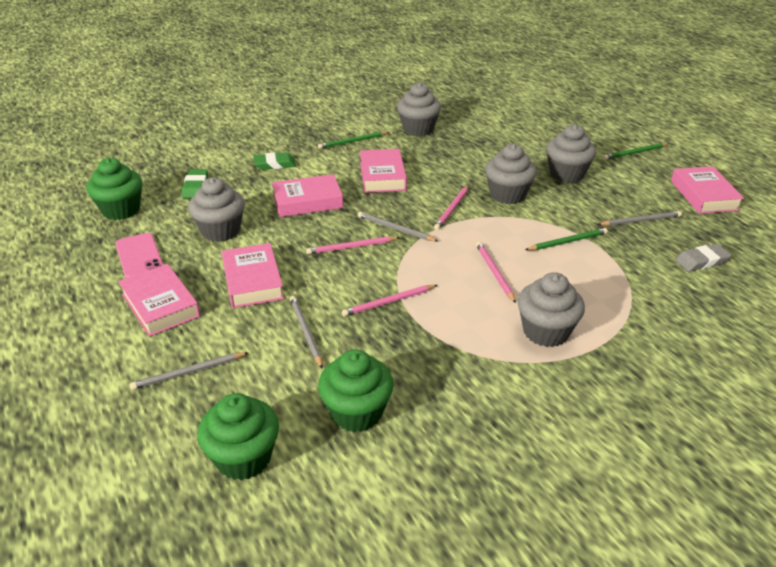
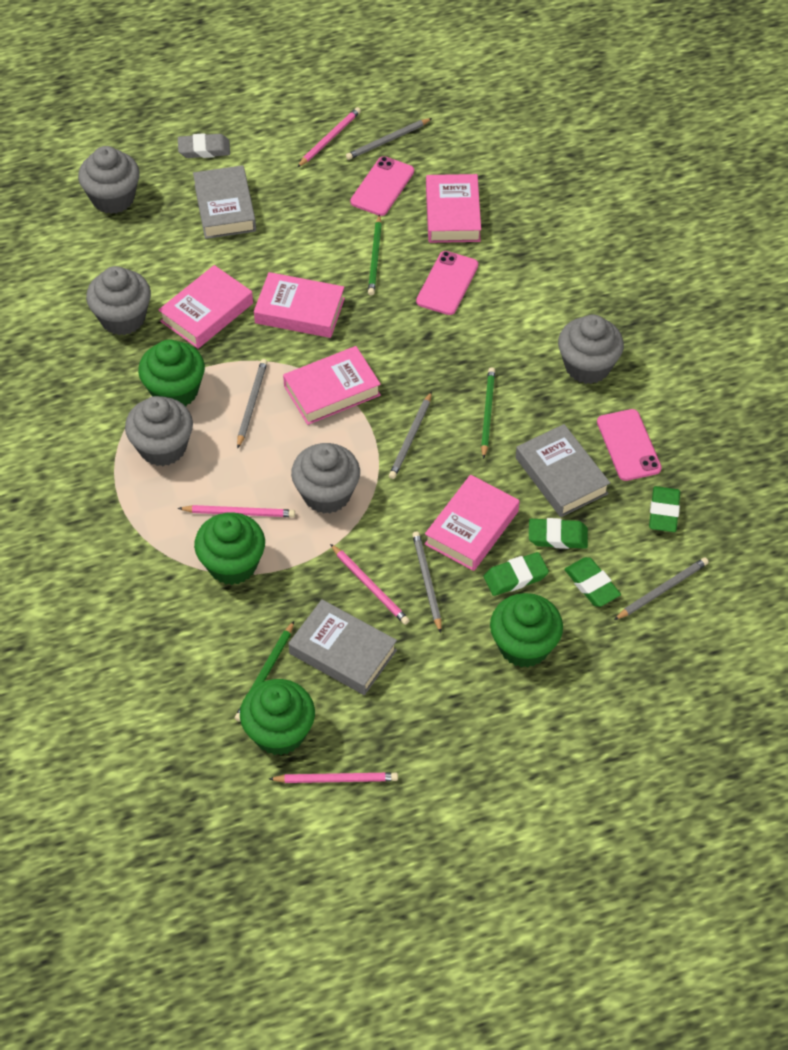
green cupcake: [87,158,142,220] [198,393,279,480] [318,349,394,432] = 3 -> [138,340,205,407] [194,513,265,585] [240,679,315,755] [490,593,563,668] = 4
green eraser: [182,169,208,198] [253,152,296,170] = 2 -> [484,552,549,596] [529,518,588,549] [564,557,621,607] [649,486,680,532] = 4
grey book: none = 0 -> [193,165,256,239] [288,599,397,695] [516,424,610,517] = 3
grey pencil: [130,352,249,390] [290,296,323,369] [358,212,438,241] [597,211,682,226] = 4 -> [237,359,267,449] [346,118,432,160] [389,391,432,479] [412,531,442,633] [614,557,709,620] = 5
pink phone: [115,233,163,278] = 1 -> [350,156,414,216] [416,251,478,315] [597,409,662,481] = 3

